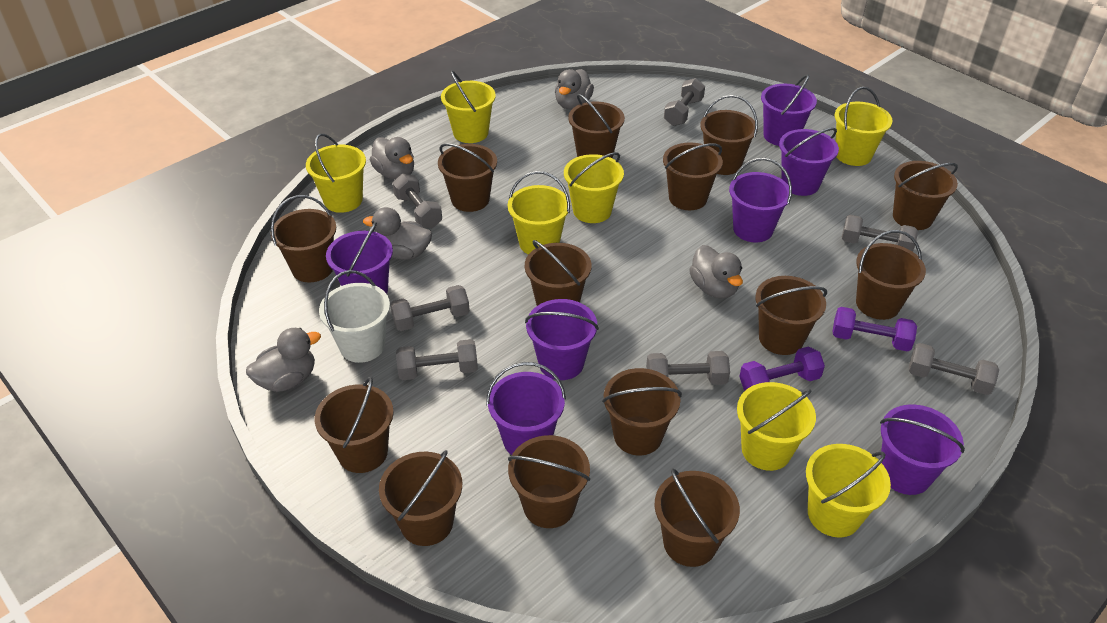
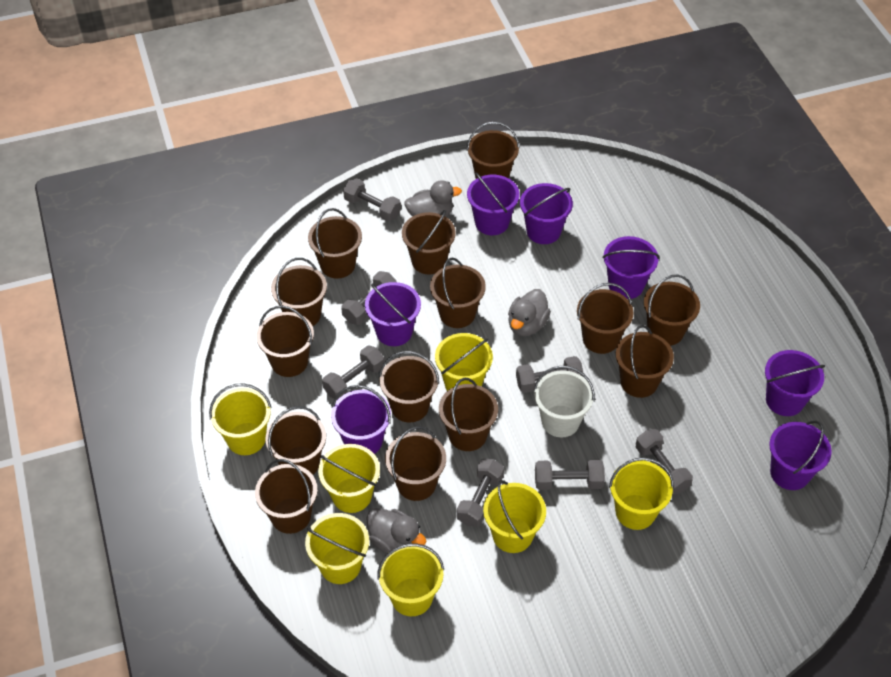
grey duck: [246,328,321,392] [363,207,432,260] [370,137,414,180] [555,69,594,109] [689,245,743,299] = 5 -> [367,508,426,553] [404,180,462,217] [508,289,551,336] = 3
purple dumbbell: [739,347,825,391] [833,307,917,351] = 2 -> none = 0

